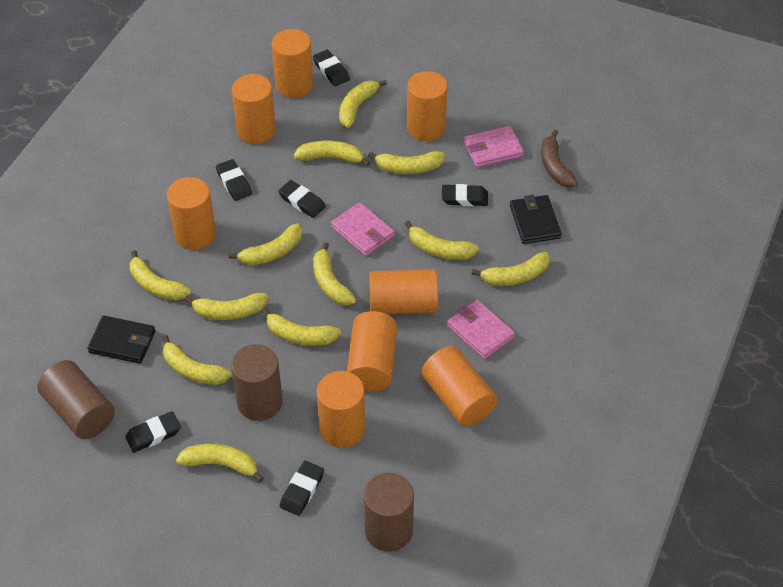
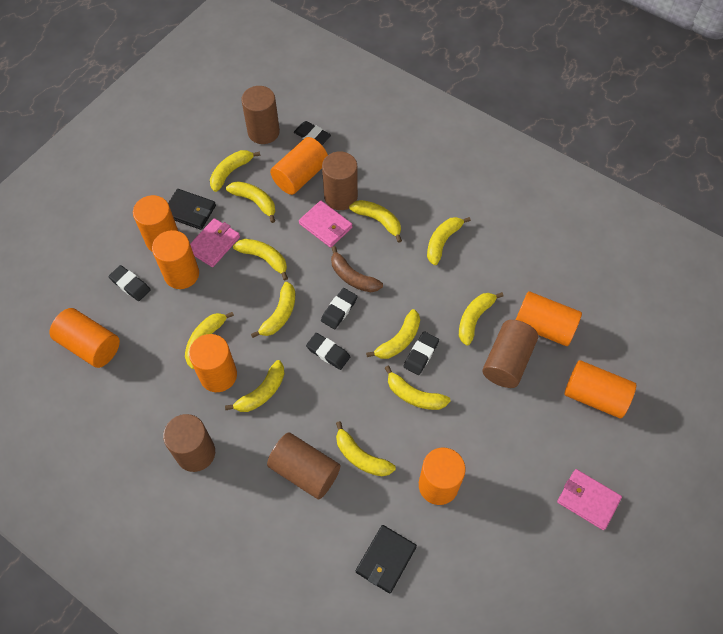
black eraser: [125,411,181,453] [216,159,252,201] [278,180,325,218] [280,461,324,516] [313,50,350,86] [442,184,488,206] = 6 -> [109,265,151,301] [294,121,331,145] [306,333,350,370] [321,288,358,329] [403,331,439,375] = 5
brown cylinder: [37,360,115,439] [231,344,283,421] [364,473,414,552] = 3 -> [163,414,215,472] [241,86,280,144] [267,433,340,499] [322,151,358,210] [482,320,538,388] = 5

